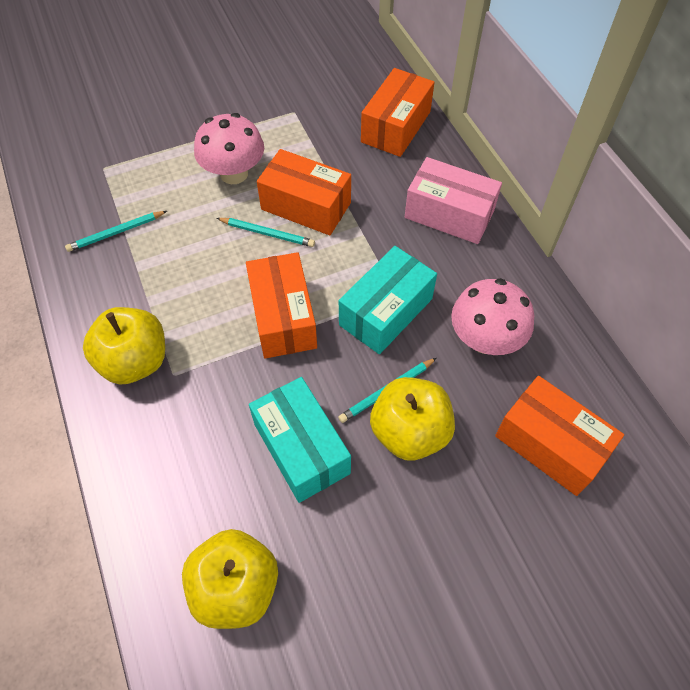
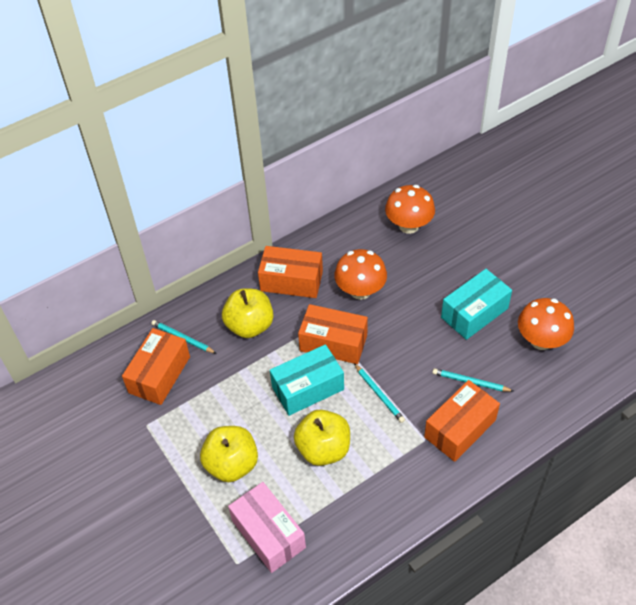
orange mushroom: none = 0 -> [334,249,387,300] [385,185,435,234] [518,298,574,350] = 3
pink mushroom: [194,113,264,184] [451,278,534,355] = 2 -> none = 0

